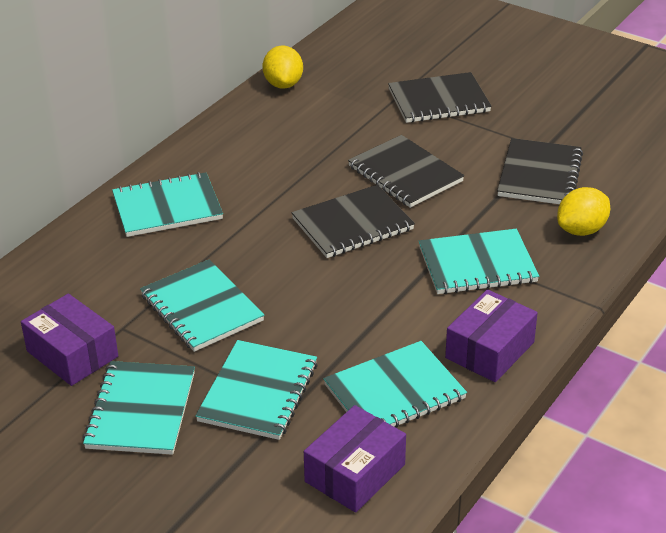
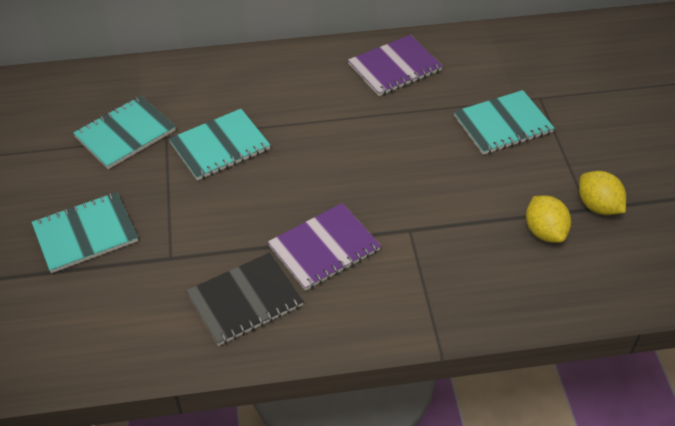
black notebook: [292,185,415,258] [348,135,464,208] [388,72,492,123] [497,138,583,204] = 4 -> [186,252,304,346] = 1
purple box: [21,294,118,386] [304,405,406,512] [445,289,538,382] = 3 -> none = 0
purple notebook: none = 0 -> [268,203,381,291] [348,35,443,96] = 2
turquoise notebook: [83,361,195,455] [112,172,223,237] [140,260,264,352] [195,340,318,440] [323,341,467,428] [419,229,539,294] = 6 -> [31,192,138,273] [73,96,176,169] [169,109,271,181] [454,90,555,155] = 4

